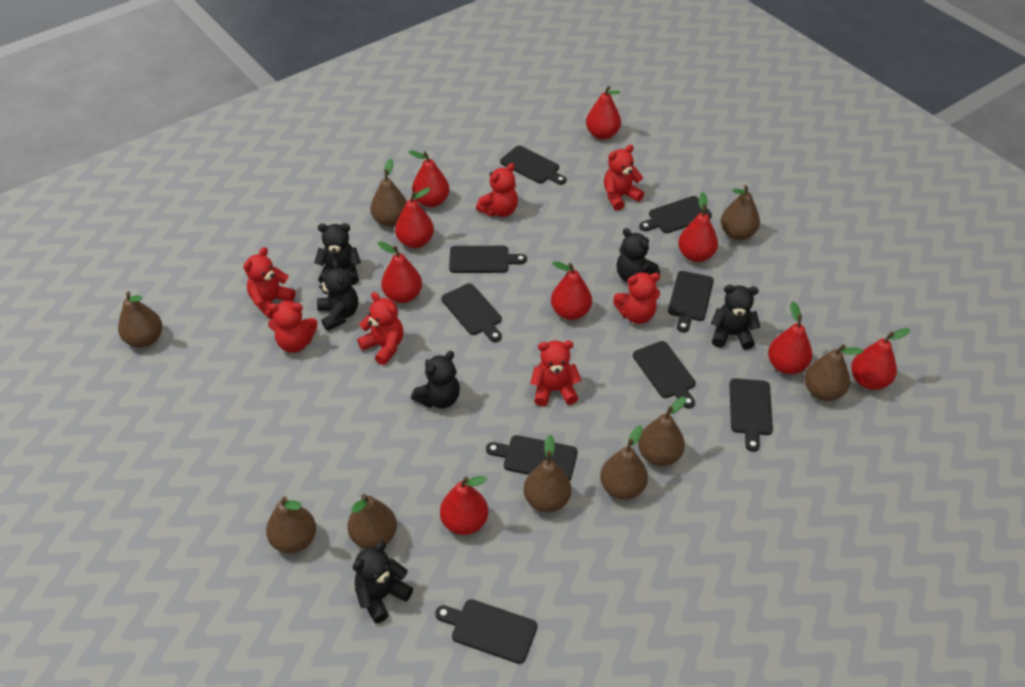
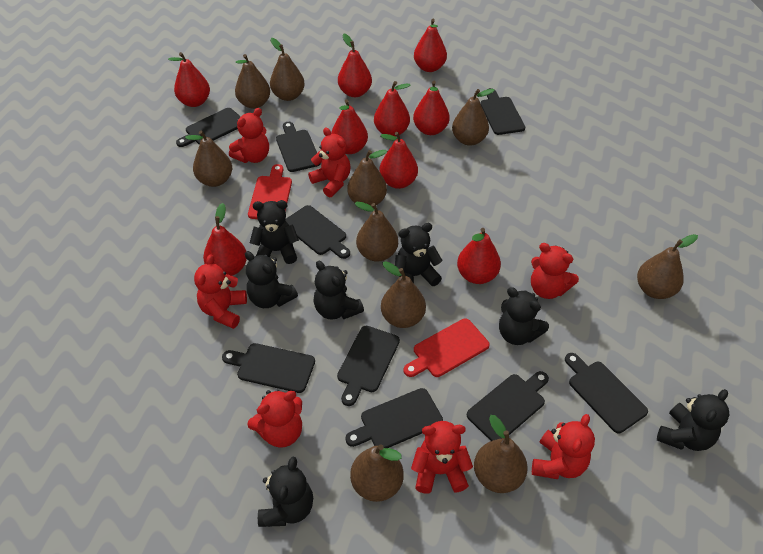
black teddy bear: [314,223,361,285] [317,260,358,331] [353,541,413,623] [411,351,460,408] [616,228,660,283] [711,285,760,350] = 6 -> [245,251,298,308] [250,200,299,264] [258,457,313,527] [314,260,364,320] [395,223,443,286] [499,287,549,345] [657,389,729,451] = 7
brown pear: [118,291,162,348] [266,496,316,553] [347,494,397,549] [370,159,407,227] [524,435,571,512] [600,425,648,500] [638,397,686,466] [721,185,760,240] [804,344,863,401] = 9 -> [185,131,232,187] [235,54,270,109] [270,38,305,101] [347,150,387,206] [350,444,404,502] [355,202,398,262] [381,261,426,328] [452,89,494,146] [474,415,528,493] [637,234,698,299] = 10
red cutting board: none = 0 -> [248,164,292,219] [404,318,490,377] = 2

